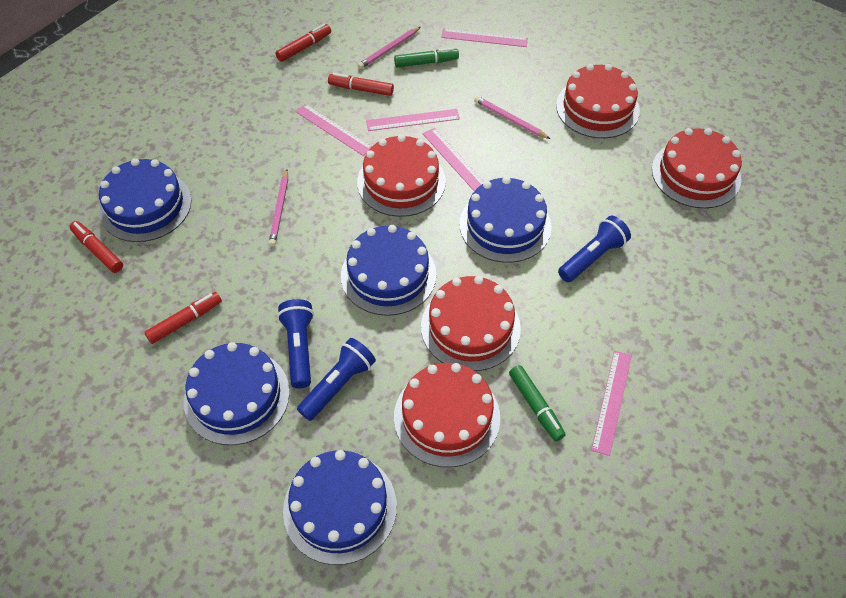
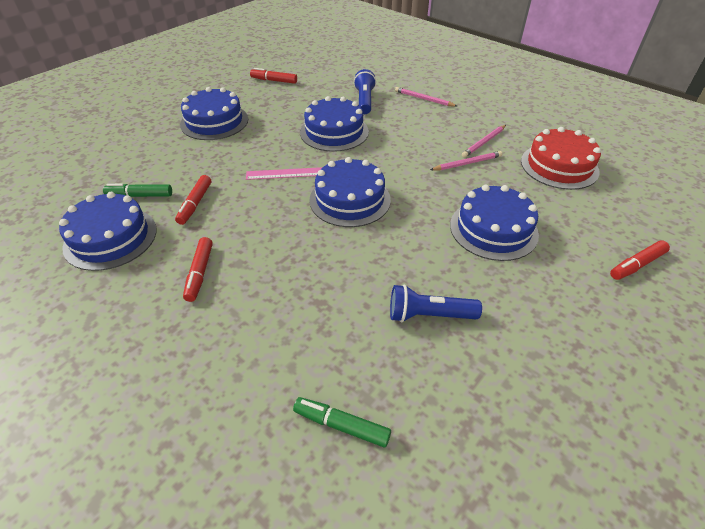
blue flashlight: [277,299,314,388] [297,338,376,421] [558,216,631,282] = 3 -> [354,69,376,114] [390,284,482,322] = 2
pink ruler: [295,104,372,156] [366,109,460,131] [422,128,484,191] [441,29,528,47] [591,351,632,456] = 5 -> [246,167,323,180] = 1
red cake: [357,134,446,217] [394,363,500,467] [421,276,521,371] [556,64,640,138] [652,128,742,208] = 5 -> [521,127,601,190] = 1

